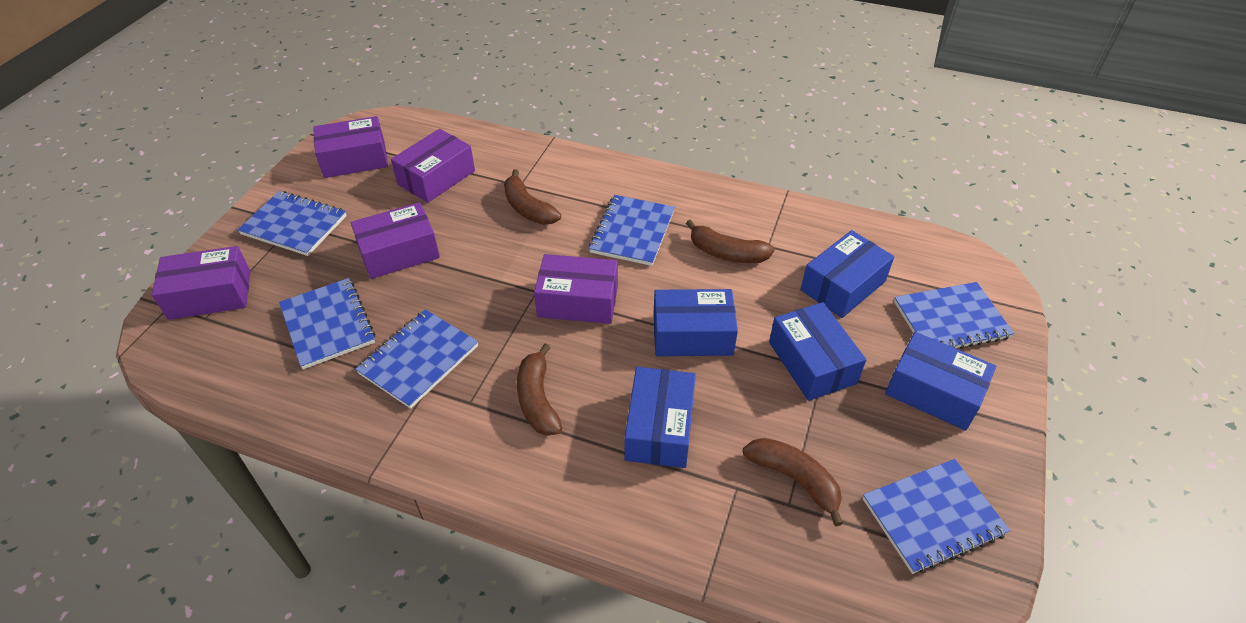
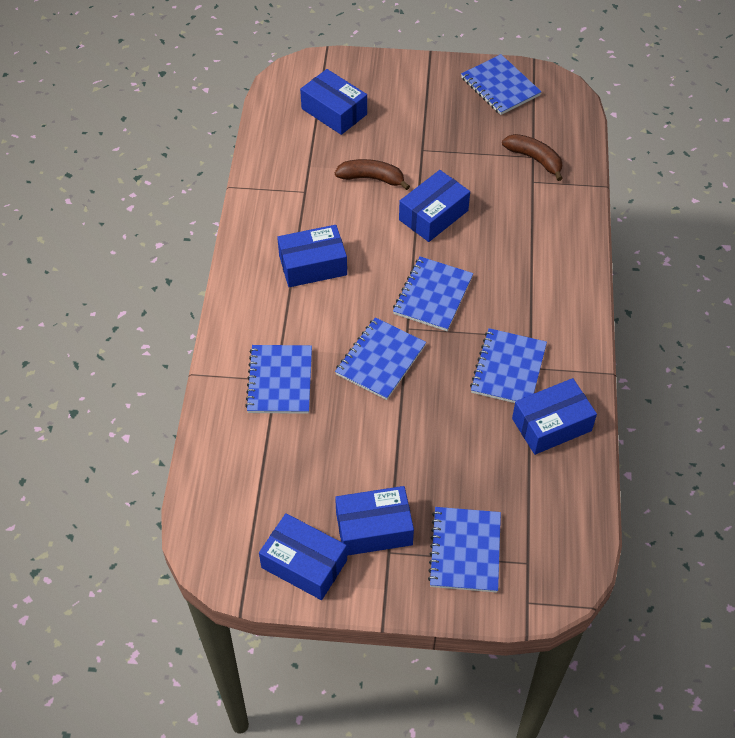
blue box: [624,367,696,468] [653,289,738,356] [769,302,866,401] [800,230,894,318] [885,332,996,431] = 5 -> [259,513,347,600] [277,225,347,287] [300,69,367,135] [335,486,414,556] [399,170,470,242] [512,378,597,455] = 6
brown banana: [504,169,561,225] [517,343,562,436] [686,219,774,263] [743,438,843,527] = 4 -> [335,159,410,190] [502,134,563,181] = 2
purple box: [152,246,251,320] [313,116,388,178] [351,202,440,279] [391,129,475,203] [534,254,618,324] = 5 -> none = 0

